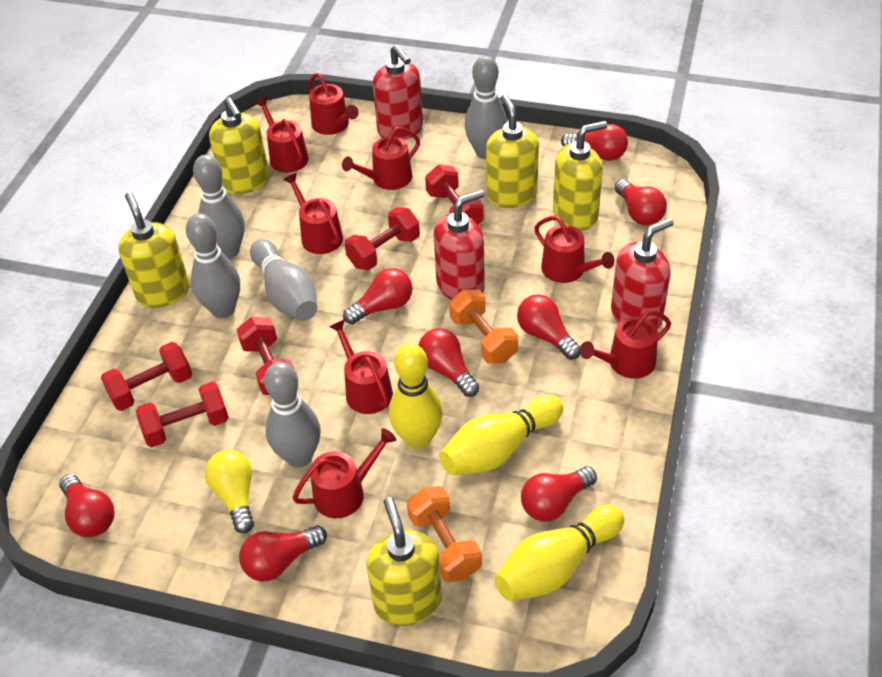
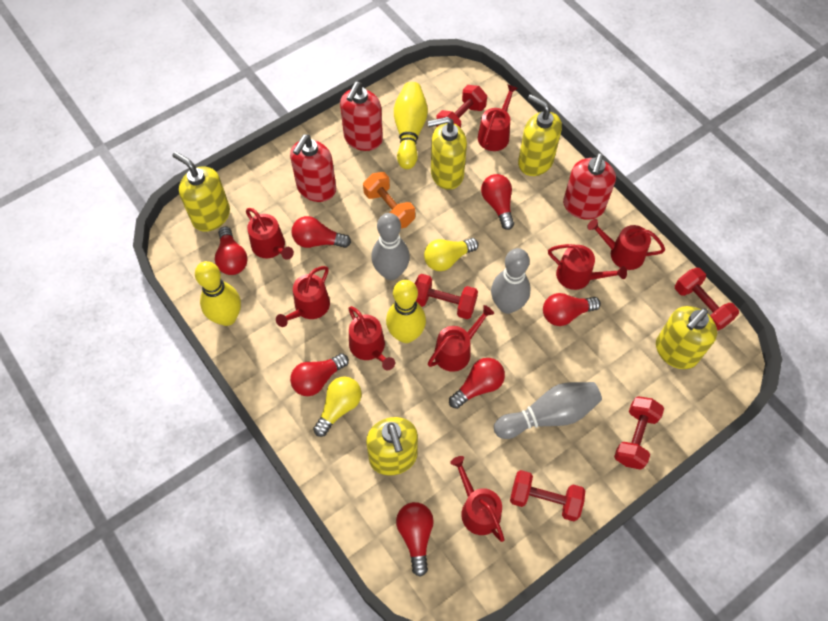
grey bowling pin: [186,213,240,318] [193,155,245,259] [250,239,317,321] [264,362,321,468] [465,56,507,159] = 5 -> [371,213,410,280] [491,248,531,314] [494,382,602,439] = 3
orange dumbbell: [407,486,482,582] [449,290,518,364] = 2 -> [363,172,415,229] = 1
red light bulb: [59,474,115,537] [239,525,327,581] [343,268,413,325] [418,328,479,397] [517,294,580,360] [521,466,597,522] [561,124,628,161] [615,179,667,225] = 8 -> [215,226,248,275] [290,353,349,396] [291,216,351,248] [396,502,434,577] [449,358,505,409] [481,174,514,230] [543,293,601,326] = 7
yellow light bulb: [205,450,254,533] = 1 -> [313,376,361,437] [424,238,479,271] = 2

